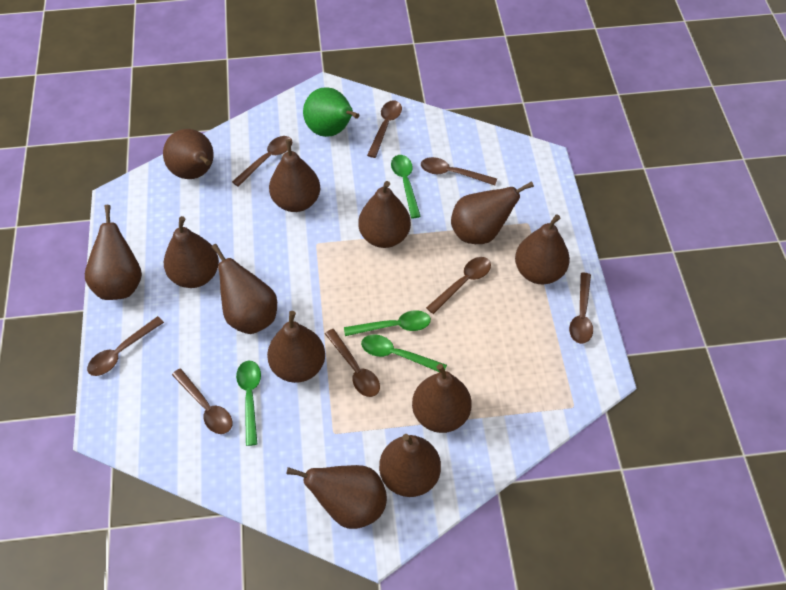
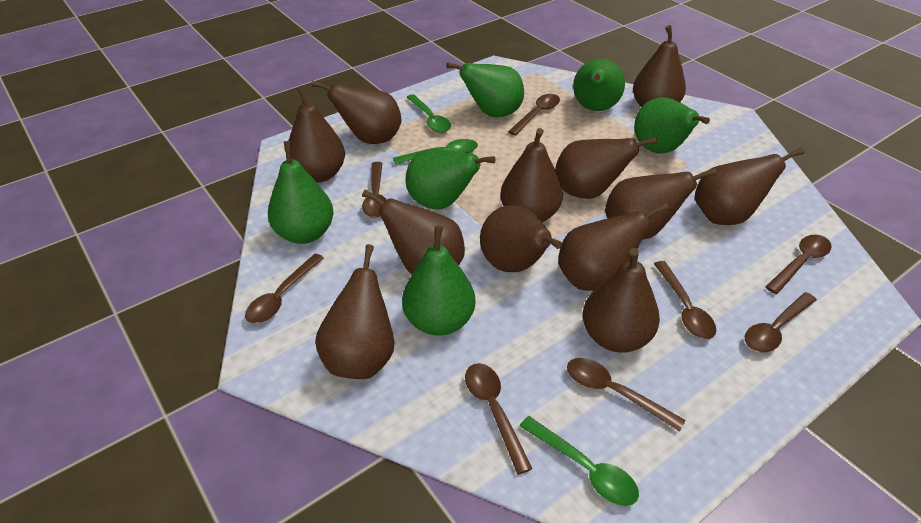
green pear: [303,87,359,137] = 1 -> [268,141,334,244] [402,225,475,336] [406,149,496,209] [446,62,524,117] [573,59,625,111] [634,97,710,153] = 6
green spoon: [236,360,261,446] [344,310,431,336] [361,335,447,372] [391,155,421,218] = 4 -> [393,139,478,164] [406,94,451,133] [520,416,639,506] = 3

